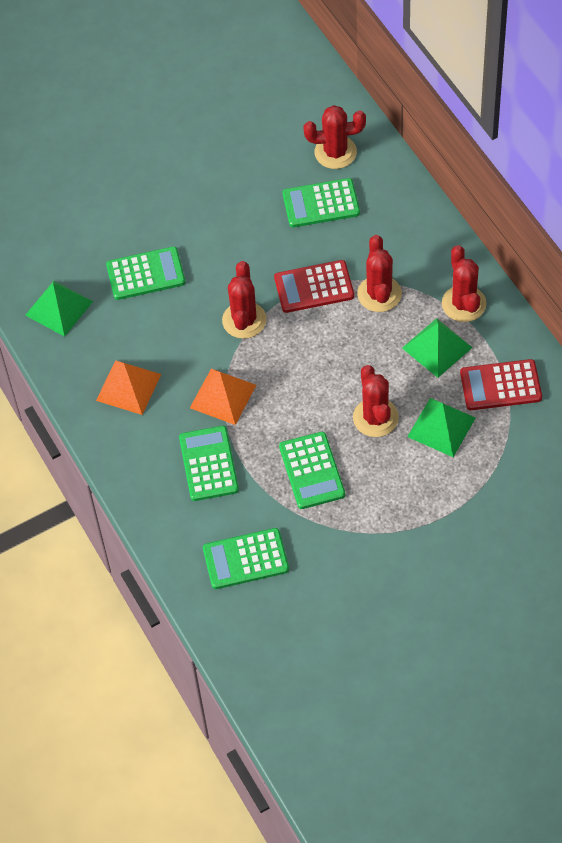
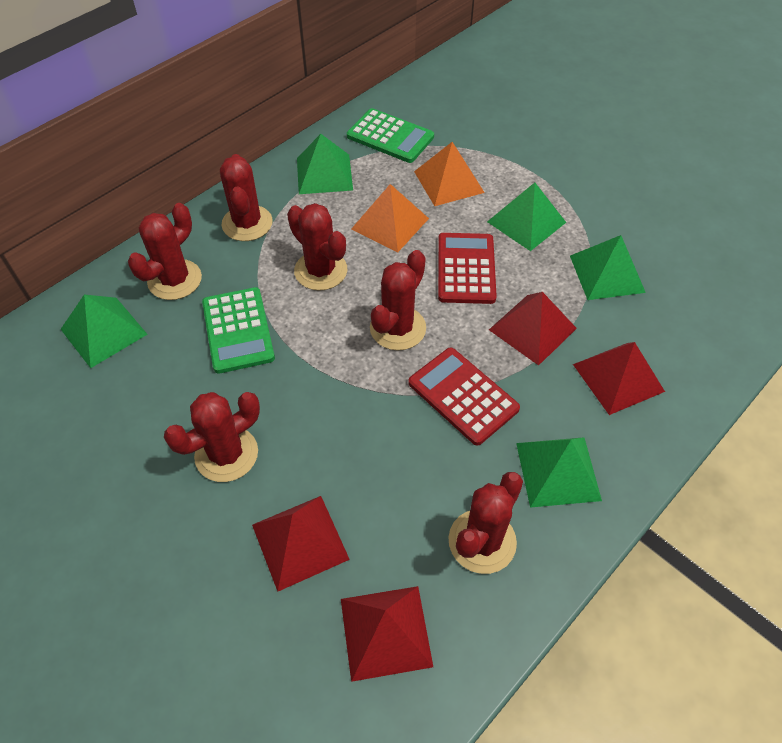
green calculator: [106,246,185,300] [179,426,239,501] [203,528,289,589] [279,432,345,509] [283,178,360,227] = 5 -> [202,287,275,374] [347,108,434,163] = 2
green pyramid: [25,281,93,337] [402,318,473,378] [407,398,476,457] = 3 -> [61,294,148,368] [297,134,353,194] [487,183,566,251] [516,437,602,508] [570,235,646,300] = 5
red cactus: [222,261,267,339] [303,105,366,169] [353,365,399,437] [357,235,402,312] [442,245,486,322] = 5 -> [128,203,202,300] [164,392,260,482] [220,154,273,241] [287,203,348,291] [370,250,426,351] [449,472,523,574] = 6
red pyramid: none = 0 -> [252,496,350,591] [341,586,433,682] [489,292,577,366] [573,342,665,415] = 4

